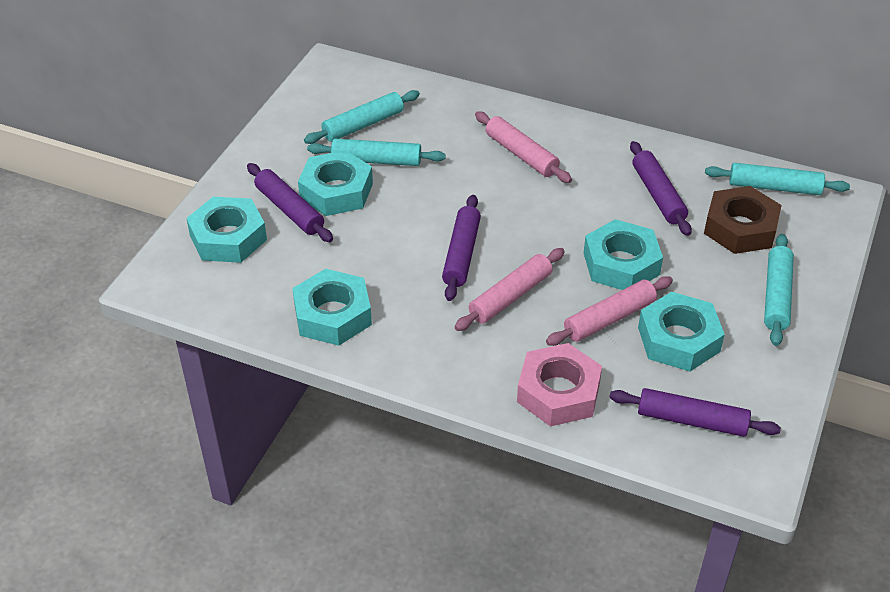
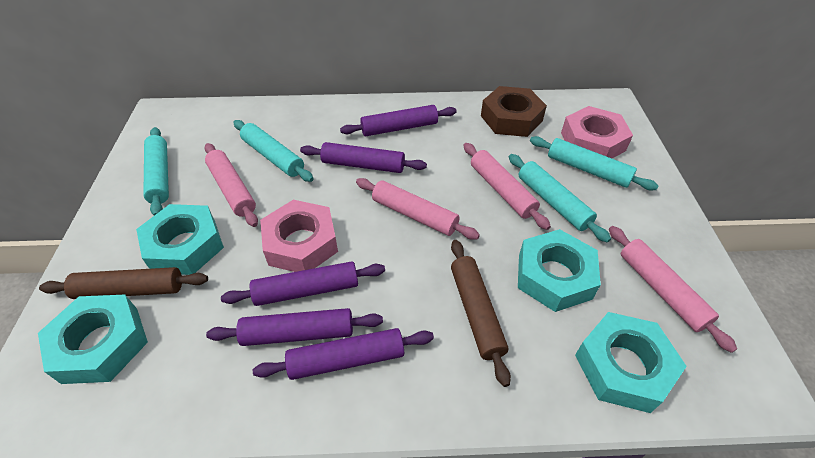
brown rolling pin: none = 0 -> [39,267,208,299] [451,240,511,387] = 2
pink nut: [517,343,602,427] = 1 -> [260,200,338,272] [561,106,633,158] = 2
pink rolling pin: [455,248,565,331] [475,111,572,183] [546,276,673,346] = 3 -> [204,143,258,227] [356,178,480,240] [463,143,551,230] [609,226,737,353] = 4
purple rolling pin: [247,163,333,242] [442,195,481,301] [609,388,781,437] [630,141,692,236] = 4 -> [206,308,383,346] [221,261,385,306] [253,328,434,380] [300,142,427,173] [340,105,457,136] = 5
turquoise nut: [186,197,267,263] [292,269,372,346] [298,150,373,216] [584,219,663,290] [638,292,725,371] = 5 -> [38,295,148,384] [136,204,224,275] [518,229,601,312] [575,312,687,413] = 4

